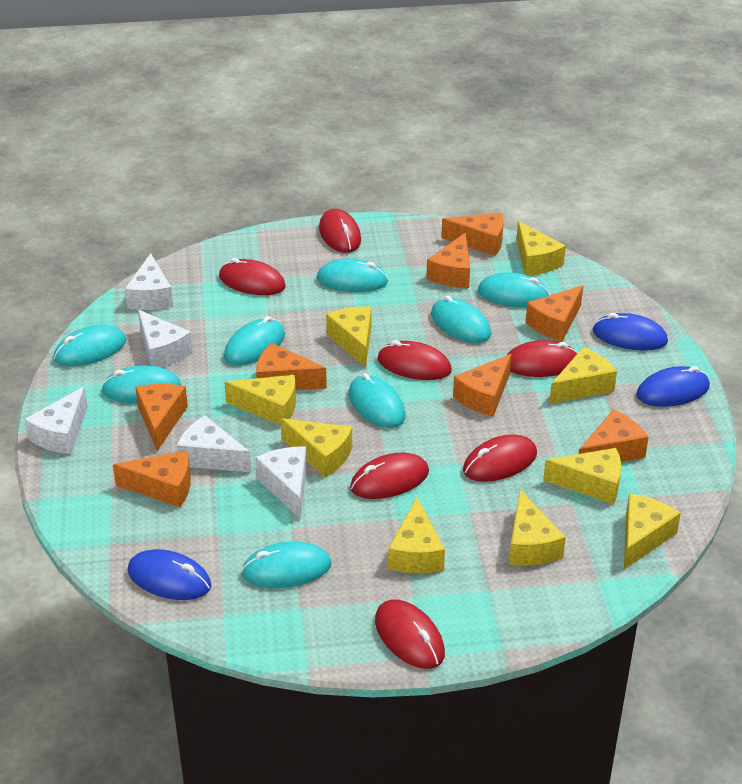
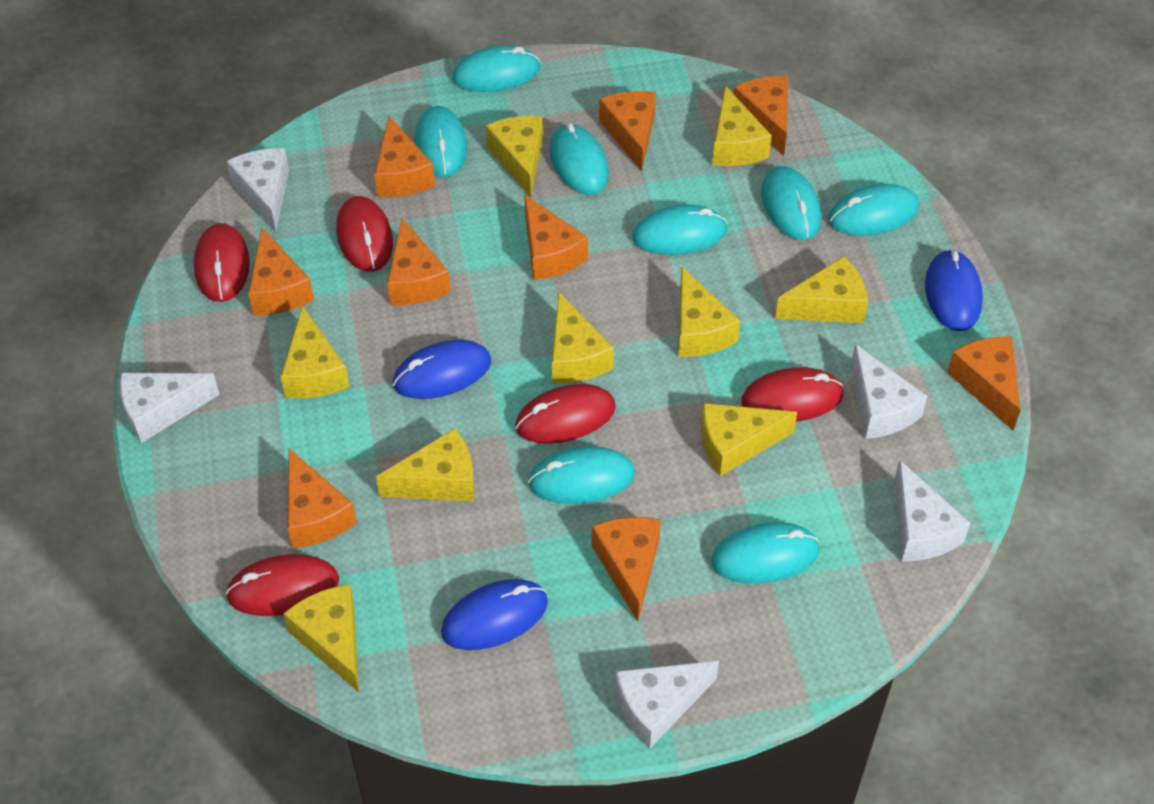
orange cheese: [113,451,191,507] [135,384,188,451] [256,343,327,390] [426,232,470,288] [441,213,503,256] [453,354,512,417] [526,285,583,342] [578,409,649,462] = 8 -> [248,228,314,315] [288,448,357,548] [374,116,435,197] [387,218,451,305] [524,194,588,280] [592,517,661,621] [599,91,656,171] [734,76,788,156] [947,337,1021,431] = 9
red mouse: [219,258,286,295] [319,209,361,253] [350,452,429,499] [375,599,445,669] [377,340,452,380] [463,434,537,482] [507,340,578,377] = 7 -> [194,223,250,302] [225,554,339,616] [336,196,393,272] [515,384,616,444] [741,367,844,422] = 5

